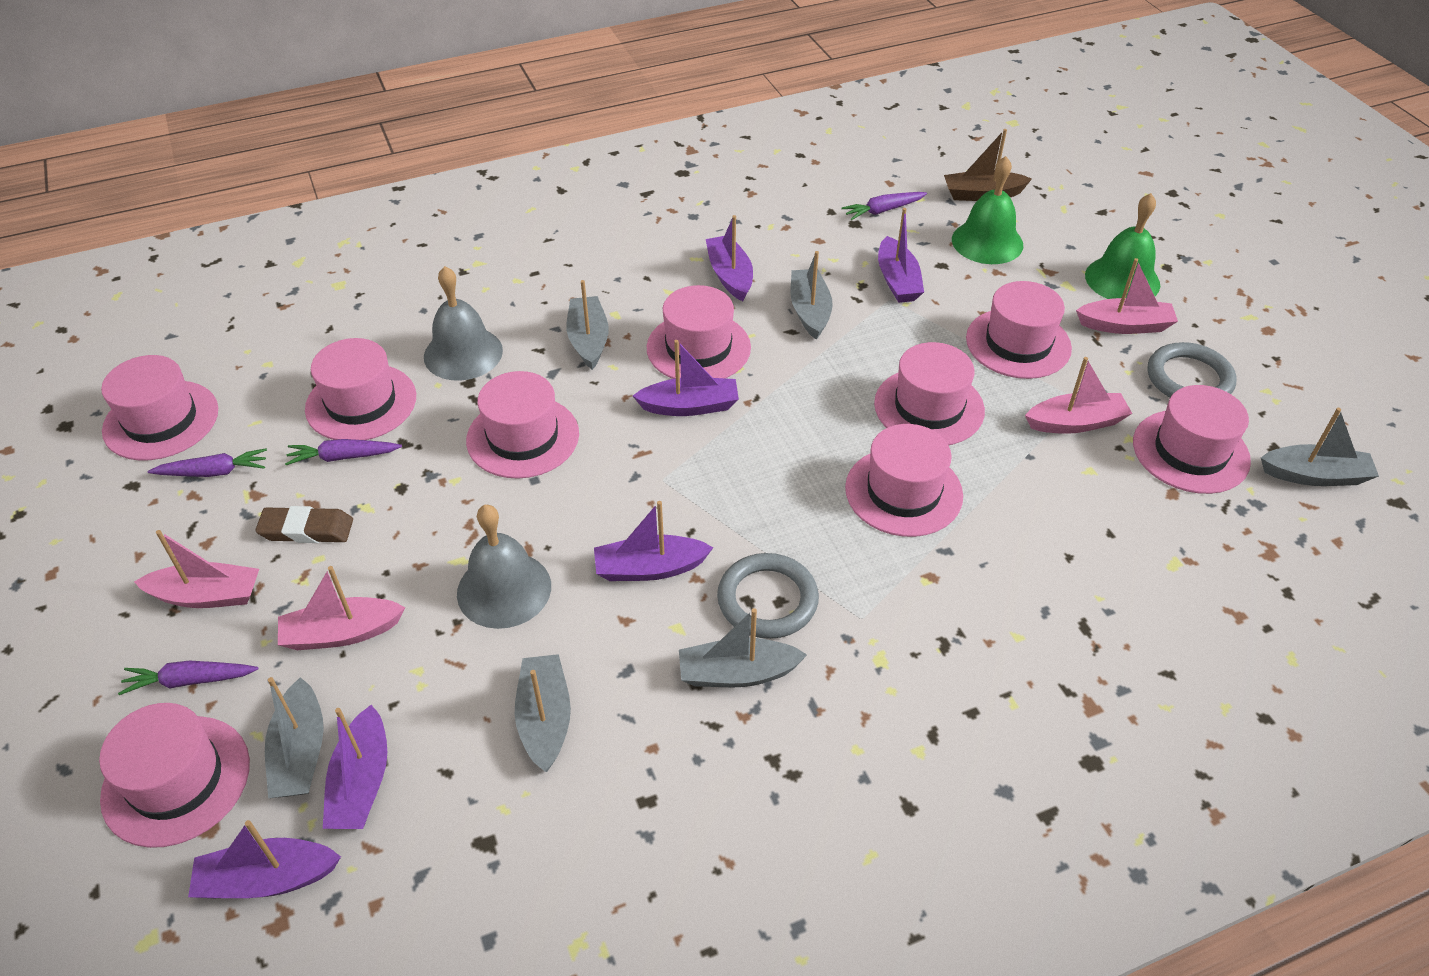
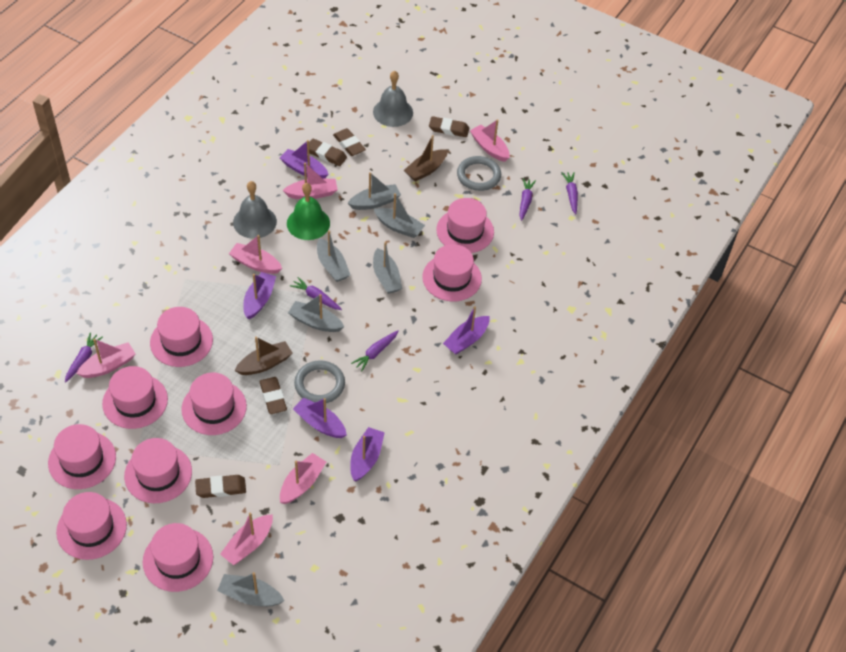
brown boat: [944,129,1032,201] = 1 -> [235,337,292,375] [404,135,448,182] = 2
brown eraser: [255,506,353,543] = 1 -> [195,475,246,498] [259,377,287,414] [309,139,347,166] [333,128,366,156] [429,116,469,137] = 5
green bell: [952,156,1023,264] [1085,193,1160,299] = 2 -> [287,183,330,240] = 1
pink boat: [134,530,259,608] [278,566,405,650] [1025,357,1133,434] [1076,258,1178,334] = 4 -> [76,339,136,378] [220,512,273,565] [229,235,282,274] [280,453,326,504] [283,163,338,199] [470,119,510,162] = 6
purple boat: [188,820,341,898] [323,705,387,829] [594,501,714,581] [633,340,739,416] [706,215,753,301] [878,208,924,303] = 6 -> [243,272,276,319] [280,140,329,179] [293,397,347,438] [350,427,385,481] [443,306,489,354] = 5
purple carrot: [118,661,258,695] [147,448,267,477] [285,439,402,465] [842,192,927,220] = 4 -> [65,332,103,383] [290,277,342,310] [351,331,399,371] [520,178,536,221] [562,172,578,214] = 5

